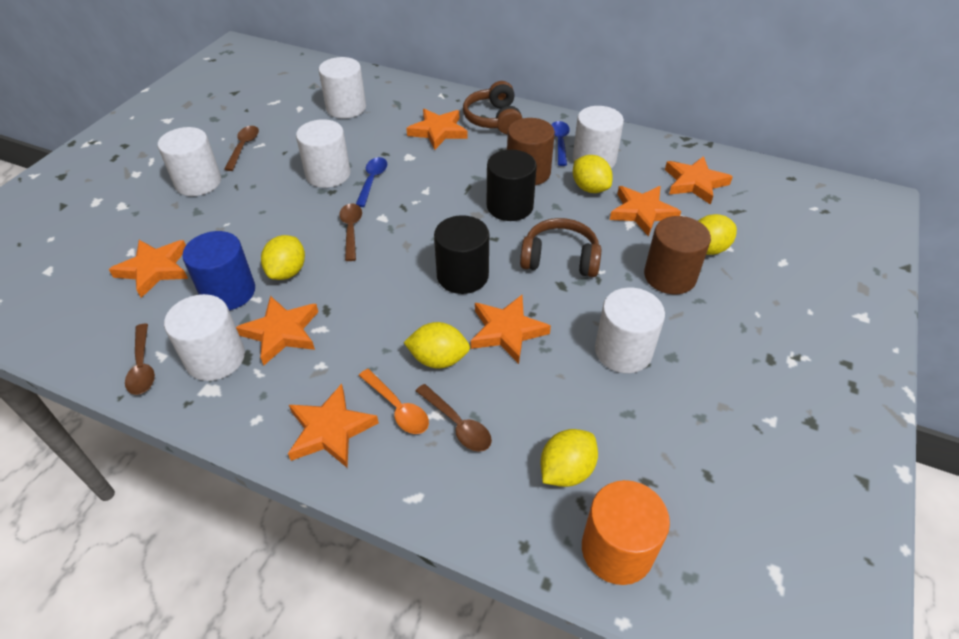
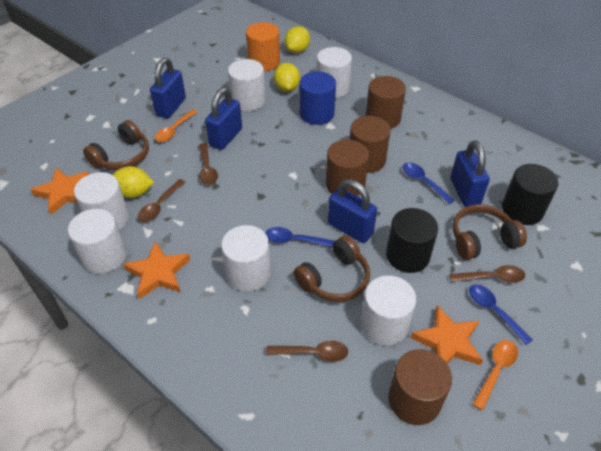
blue padlock: none = 0 -> [150,58,186,119] [205,87,242,150] [328,179,377,243] [450,140,490,207] = 4
blue spoon: [356,157,388,207] [551,121,570,166] = 2 -> [265,227,335,247] [402,163,455,204] [469,284,533,345] = 3
brown cylinder: [507,118,555,185] [644,216,711,294] = 2 -> [326,139,369,196] [349,116,391,173] [365,76,406,129] [388,349,452,425] = 4
brown headphones: [463,81,523,134] [520,218,601,277] = 2 -> [83,120,149,170] [293,235,370,302] [453,204,527,260] = 3
orange spoon: [359,369,429,434] = 1 -> [155,109,198,142] [472,340,518,411] = 2
orange star: [109,240,188,298] [236,296,318,365] [288,384,379,468] [406,109,468,150] [471,295,551,364] [610,186,681,237] [665,156,733,205] = 7 -> [30,168,90,215] [123,241,190,299] [411,305,483,365] = 3
yellow lemon: [261,235,305,280] [403,322,470,369] [540,429,598,487] [573,155,613,193] [698,214,737,255] = 5 -> [113,166,154,198] [274,63,300,92] [285,26,310,53] = 3

